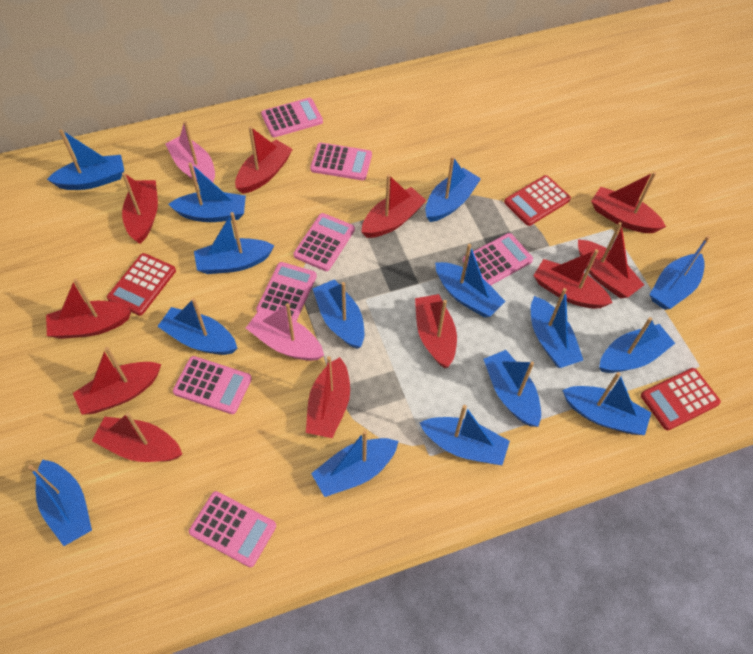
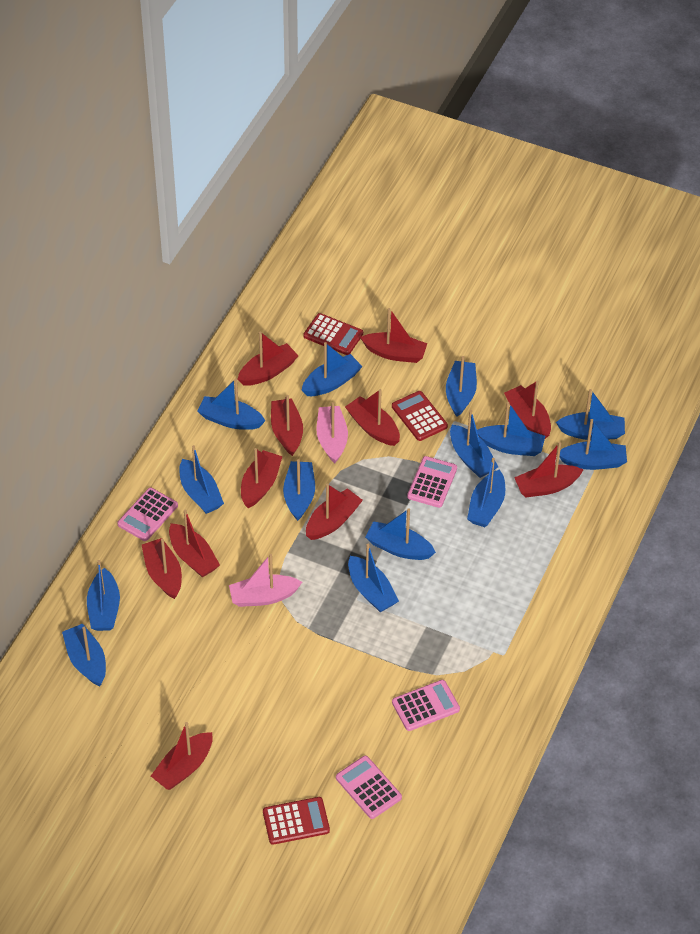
blue boat: [28,459,92,546] [47,129,124,190] [157,298,237,355] [168,163,246,222] [194,212,274,274] [311,430,398,497] [313,279,364,349] [419,405,510,465] [425,156,481,222] [435,244,506,318] [484,350,541,427] [531,288,583,368] [562,372,651,435] [599,317,675,373] [649,235,710,310] = 15 -> [62,624,106,686] [87,560,120,631] [179,445,224,514] [197,379,265,430] [283,459,315,521] [302,342,363,396] [348,544,399,612] [365,508,436,560] [446,356,477,417] [450,410,498,478] [467,458,505,527] [477,402,545,456] [556,389,625,440] [560,419,627,470] = 14
pink calculator: [173,356,252,414] [189,491,276,567] [256,262,317,321] [261,98,323,137] [293,213,355,271] [310,143,372,180] [463,233,533,286] = 7 -> [117,488,178,541] [336,756,402,819] [392,680,460,731] [407,456,457,508] = 4

